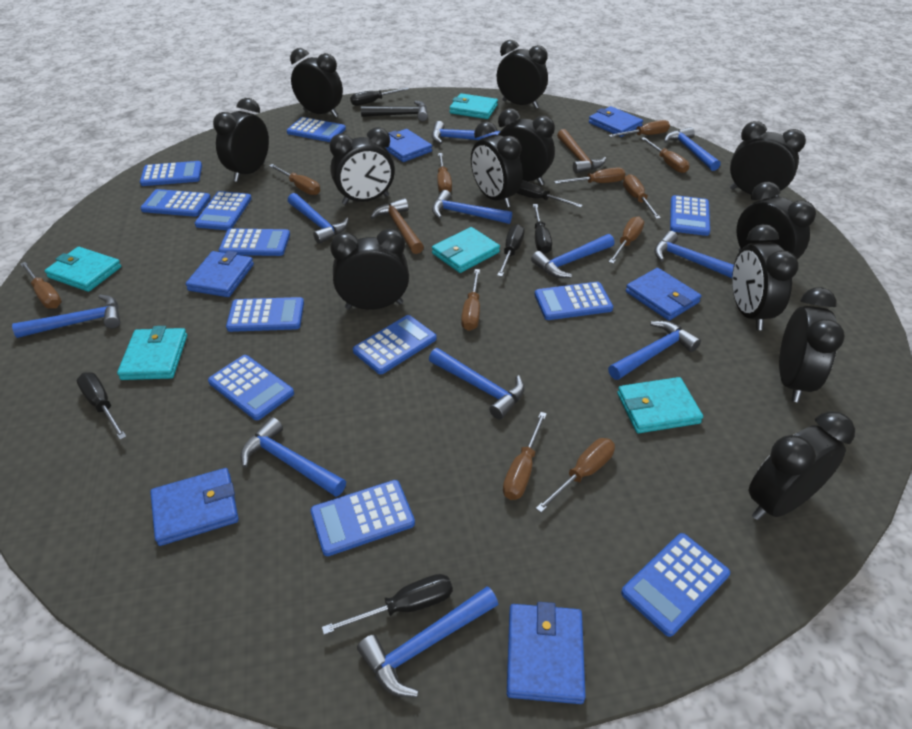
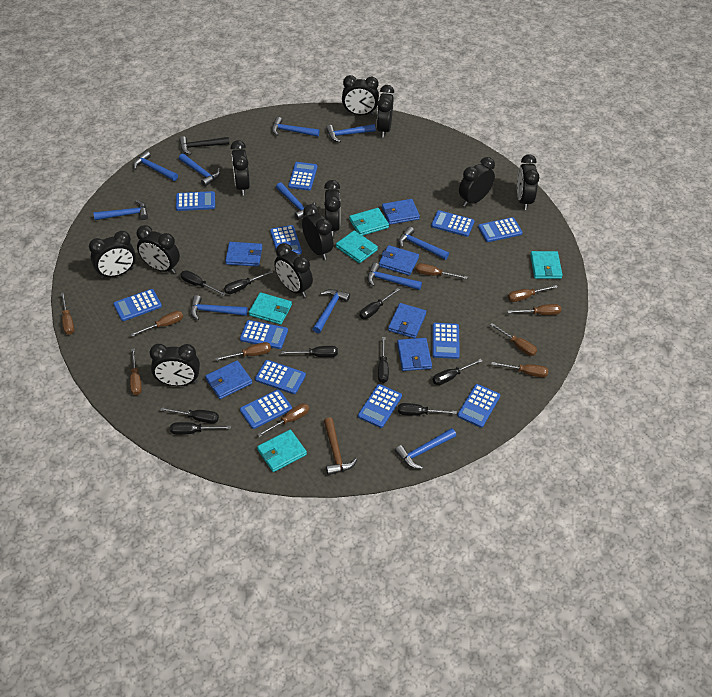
black clock: [213,98,269,182] [290,48,343,117] [329,127,395,205] [330,229,409,309] [471,121,523,208] [497,40,548,109] [498,108,555,185] [730,121,806,197] [732,224,798,330] [736,182,816,259] [749,411,855,520] [779,287,845,402] = 12 -> [89,231,136,279] [137,225,180,274] [150,344,200,386] [231,140,250,196] [274,243,313,297] [302,204,333,260] [324,180,341,237] [342,75,379,115] [377,85,394,137] [459,157,495,207] [517,154,539,210] = 11
black screwdriver: [77,372,127,440] [322,574,453,635] [350,88,409,106] [497,224,525,277] [517,180,583,208] [533,204,552,254] = 6 -> [160,407,219,424] [170,422,231,435] [180,270,226,295] [224,270,273,294] [282,346,338,357] [359,288,400,319] [378,337,389,383] [398,403,457,416] [433,359,482,385] = 9
brown hammer: [370,198,424,254] [557,129,606,173] = 2 -> [324,417,357,475] = 1
brown screwdriver: [20,262,62,309] [269,164,320,195] [437,153,452,192] [461,269,480,331] [503,412,547,500] [536,438,615,513] [554,168,625,184] [608,120,670,137] [609,216,644,264] [623,174,661,219] [641,137,689,173] = 11 -> [61,293,75,335] [130,311,183,336] [130,349,142,395] [215,342,271,361] [258,403,309,437] [416,263,467,279] [490,323,537,356] [491,362,548,377] [508,285,558,302] [508,304,561,315] = 10

